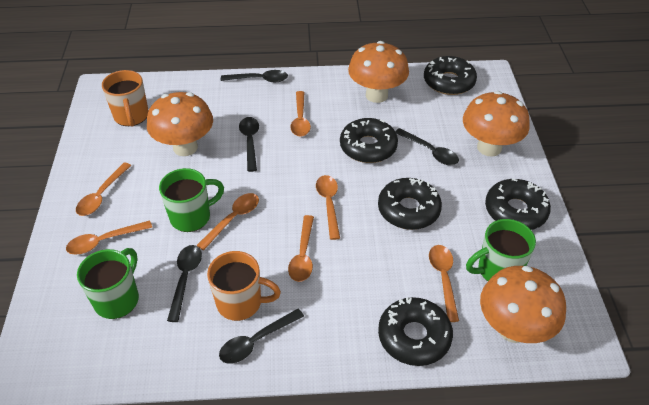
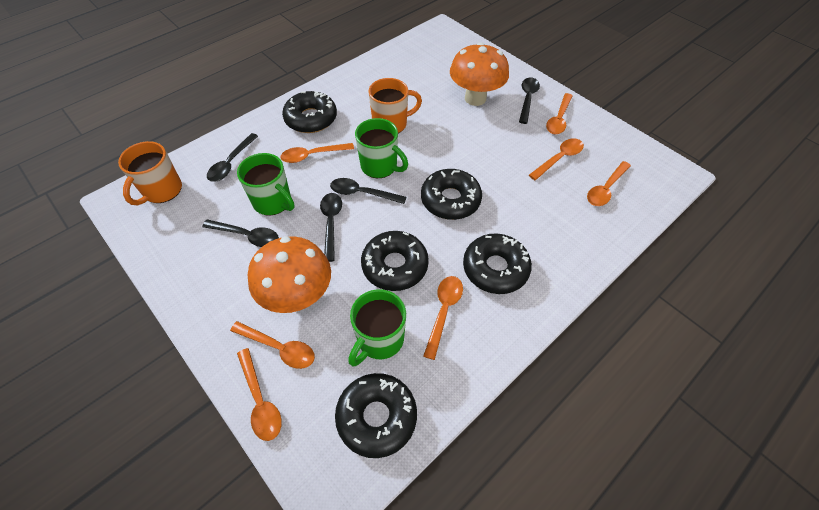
orange mushroom: [147,92,213,156] [348,41,409,103] [463,91,530,157] [480,266,566,343] = 4 -> [248,236,331,313] [450,42,509,106] = 2

